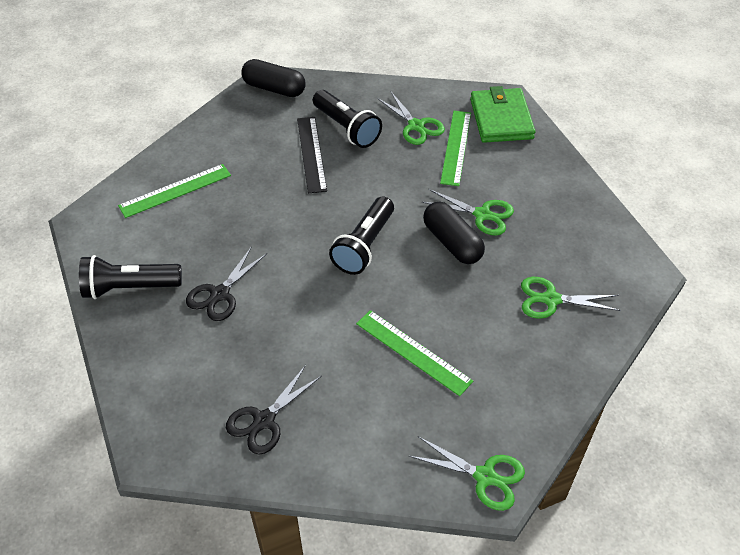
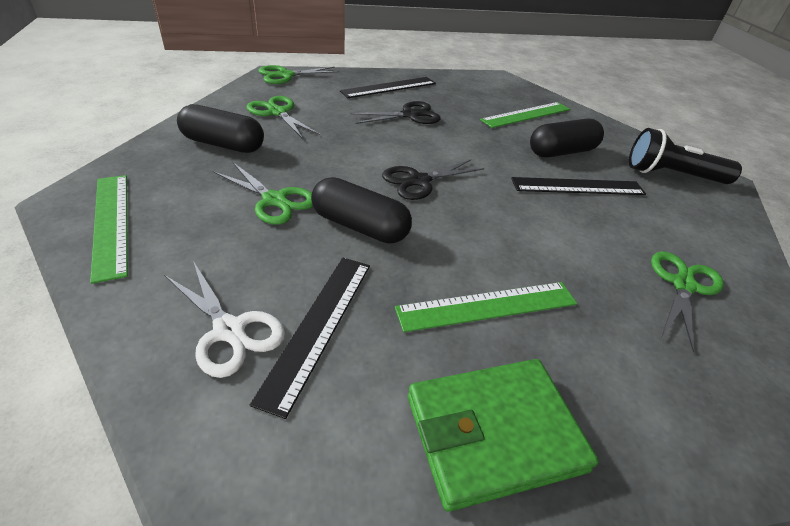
black capsule: [241,59,306,97] [423,202,485,264] = 2 -> [177,104,264,153] [311,177,412,244] [530,119,604,157] = 3
black flashlight: [79,255,182,299] [313,90,382,148] [329,197,394,275] = 3 -> [629,128,742,184] = 1
black ruler: [297,117,327,193] = 1 -> [250,258,370,419] [340,77,436,98] [511,177,646,195] = 3
white scissors: none = 0 -> [164,261,285,378] = 1

